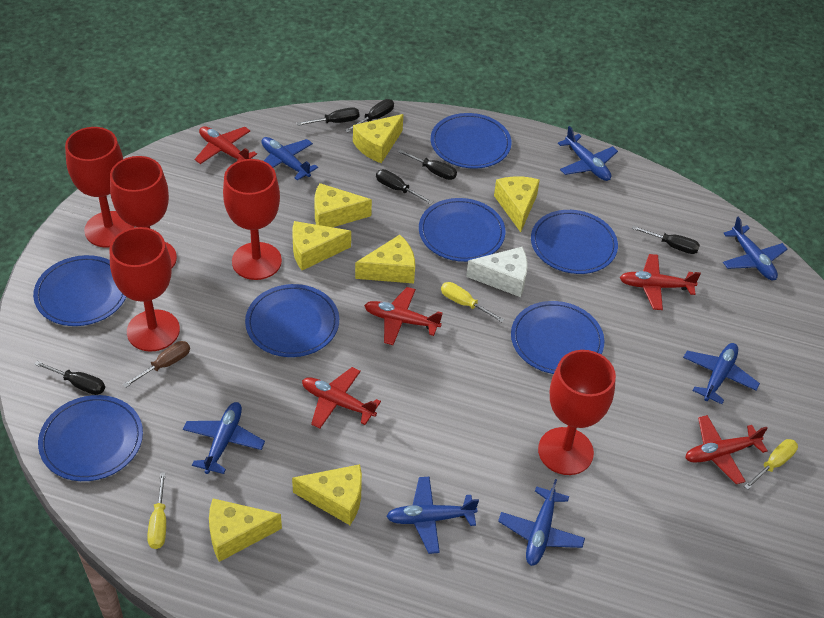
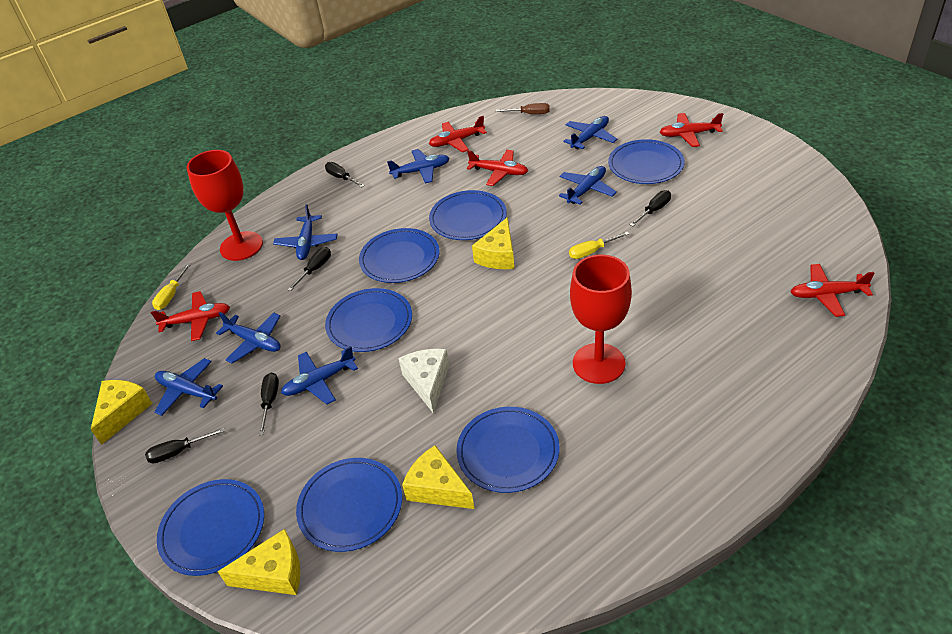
black screwdriver: [34,361,105,395] [297,107,359,126] [345,99,394,132] [376,169,433,204] [397,149,457,180] [632,226,700,254] = 6 -> [145,427,225,463] [258,373,279,435] [287,247,331,291] [325,162,365,187] [630,190,671,226] = 5
red goblet: [65,127,134,247] [110,156,177,268] [110,227,180,352] [223,159,282,280] [538,350,616,475] = 5 -> [187,150,263,261] [570,254,632,384] = 2
yellow cheese: [209,499,282,562] [292,221,351,270] [292,464,362,525] [314,183,372,227] [353,114,403,163] [355,235,415,283] [494,177,540,232] = 7 -> [91,380,153,445] [218,529,300,595] [402,445,475,509] [472,217,514,269] = 4
yellow screwdriver: [147,472,166,549] [441,282,504,322] [744,439,798,490] = 3 -> [152,263,191,310] [569,232,629,259] = 2

